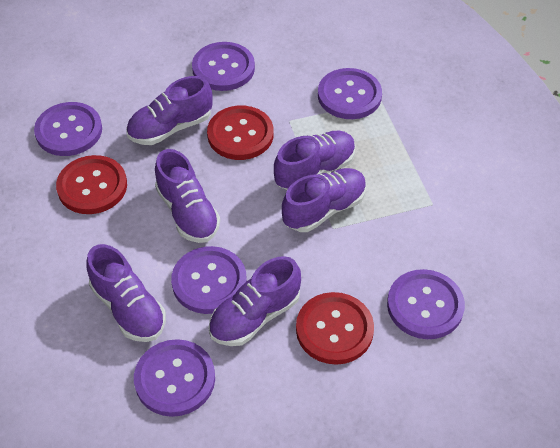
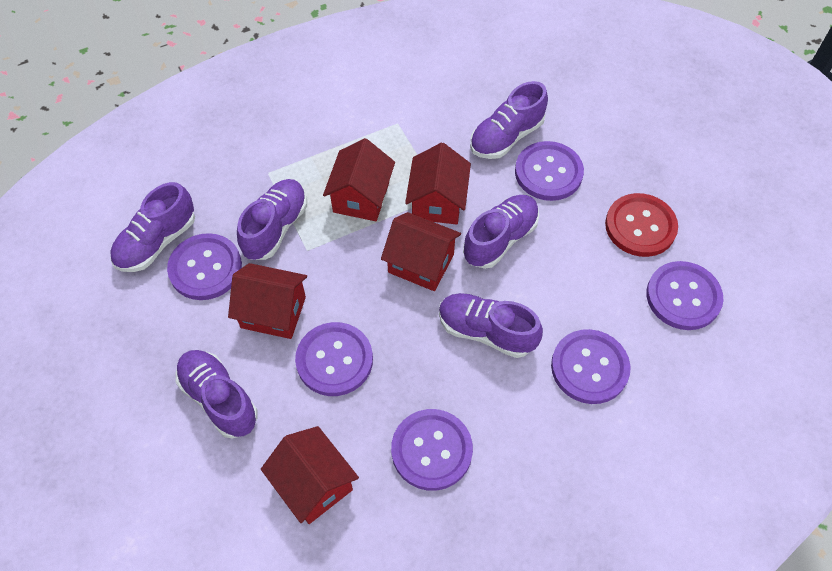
red button: [56,155,127,214] [207,106,274,160] [296,292,374,365] = 3 -> [605,193,678,257] = 1
red house: none = 0 -> [228,263,307,339] [261,426,359,524] [323,138,395,221] [381,212,461,291] [405,142,471,224] = 5

